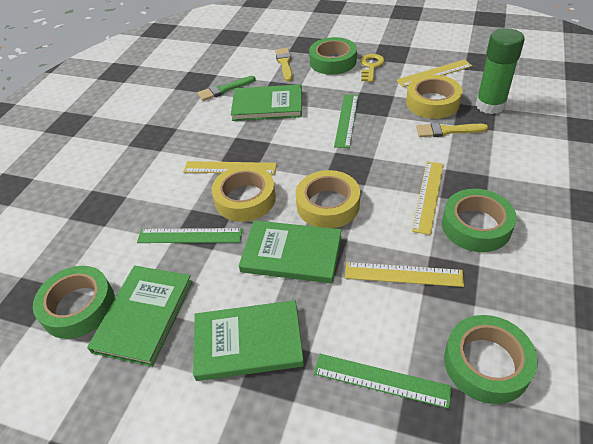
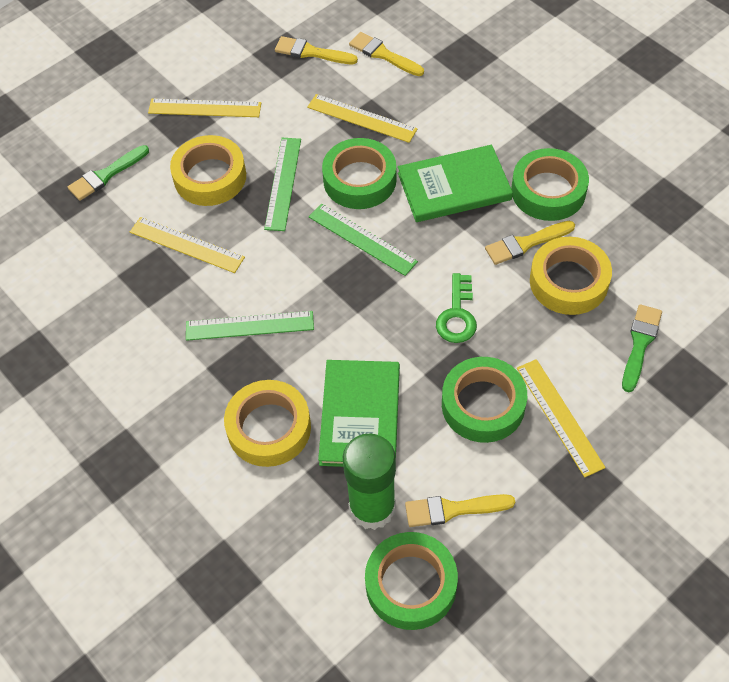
green book: [87,266,193,367] [193,300,304,381] [231,84,302,121] [239,220,342,283] = 4 -> [318,360,400,467] [398,145,513,222] = 2
green brush: [197,76,256,101] = 1 -> [68,145,149,201] [622,304,662,392] = 2
green key: none = 0 -> [436,273,477,343] = 1
yellow brush: [275,48,292,81] [416,123,488,137] = 2 -> [275,36,358,64] [349,32,424,76] [405,494,515,527] [485,221,575,265] = 4
yellow key: [360,54,385,82] = 1 -> none = 0

